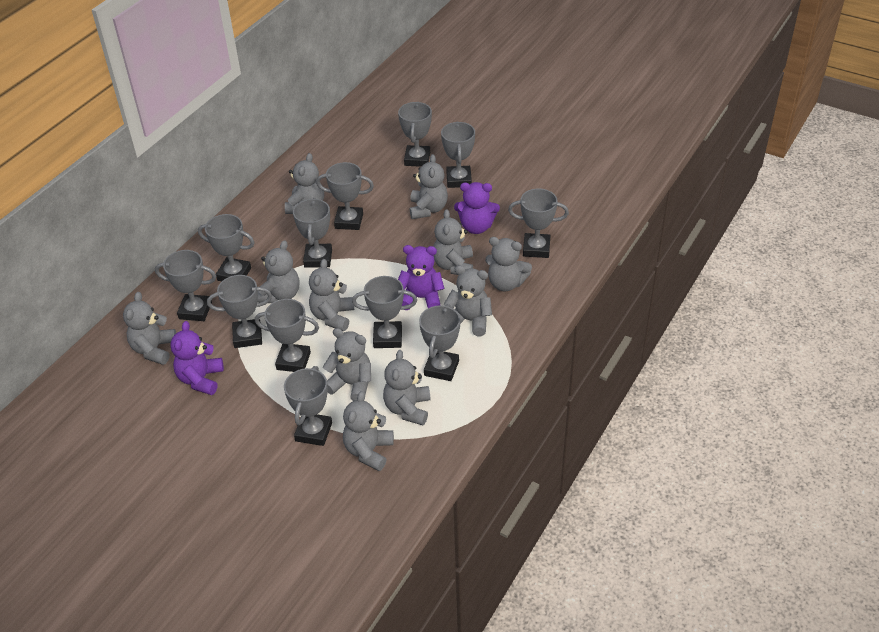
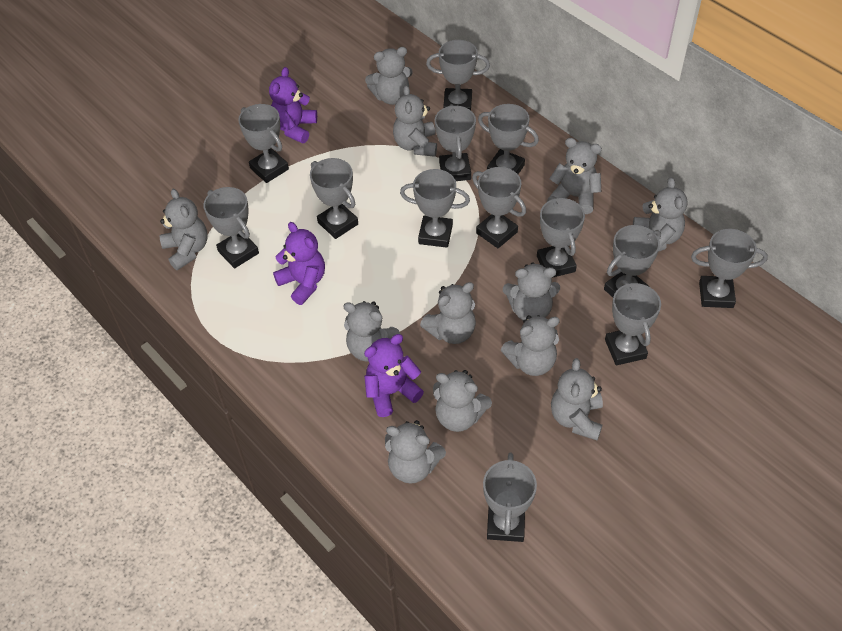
grey teddy bear: [123,292,176,365] [257,240,299,303] [285,153,324,214] [309,259,354,331] [323,328,371,401] [343,391,394,471] [383,350,431,425] [410,154,448,219] [433,209,473,275] [443,265,492,336] [485,237,532,291] = 11 -> [160,189,208,270] [343,301,400,361] [365,47,413,105] [385,420,446,484] [393,85,437,157] [420,282,476,344] [433,370,492,432] [501,315,560,376] [503,263,560,321] [549,138,602,214] [551,358,603,440] [633,177,688,252] = 12
grey trophy: [155,250,216,321] [198,214,255,281] [207,275,272,348] [255,299,319,372] [284,366,332,446] [293,198,332,268] [316,162,374,230] [352,276,417,348] [398,102,432,167] [419,304,460,381] [441,121,475,188] [508,188,569,258] = 12 -> [203,187,259,268] [238,104,289,183] [310,158,358,239] [400,169,470,248] [426,40,490,110] [435,104,476,181] [472,167,526,248] [478,104,539,174] [483,453,537,542] [537,196,585,278] [604,225,661,297] [605,280,661,365] [691,229,768,308] = 13

